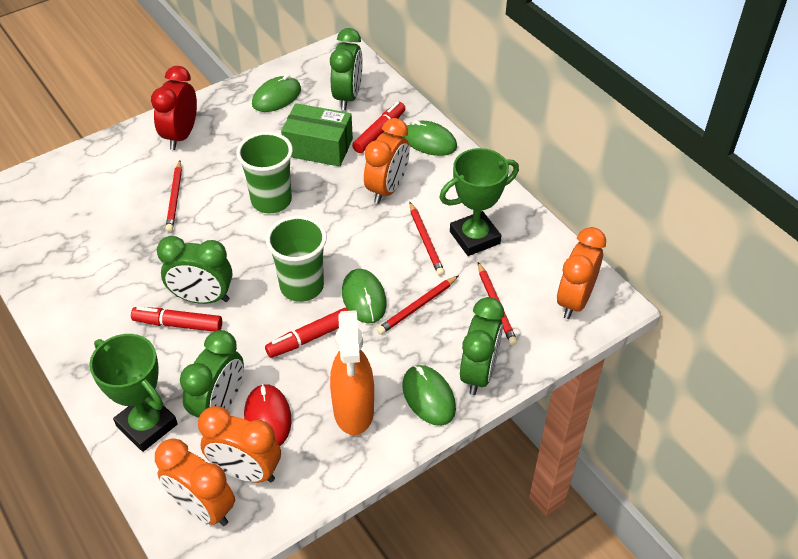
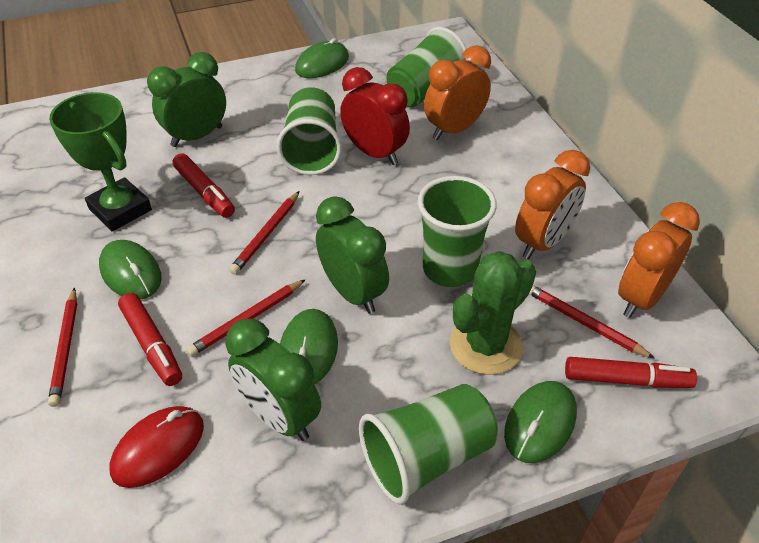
green box: [281,103,353,167] = 1 -> none = 0
green cactus: none = 0 -> [450,251,536,375] = 1
green clock: [157,236,233,304] [180,330,244,418] [330,28,363,110] [460,297,504,395] = 4 -> [147,52,226,147] [225,319,321,441] [316,196,389,314] = 3
green cup: [236,132,293,213] [266,215,327,302] = 2 -> [276,87,342,175] [359,384,498,504] [386,27,469,107] [418,176,497,287] = 4
green trophy: [89,334,178,452] [439,148,519,256] = 2 -> [49,92,152,231] = 1
orange clock: [155,439,235,526] [198,406,281,483] [364,118,409,204] [557,227,606,319] = 4 -> [424,45,491,140] [515,150,590,259] [618,202,700,318] = 3
orange spray bottle: [330,310,374,435] = 1 -> none = 0

